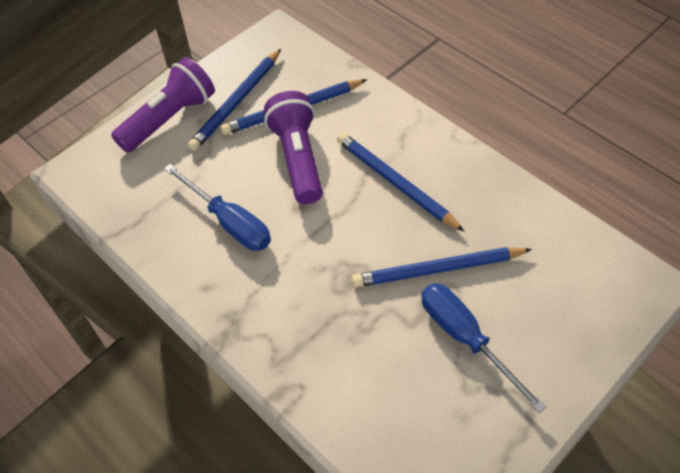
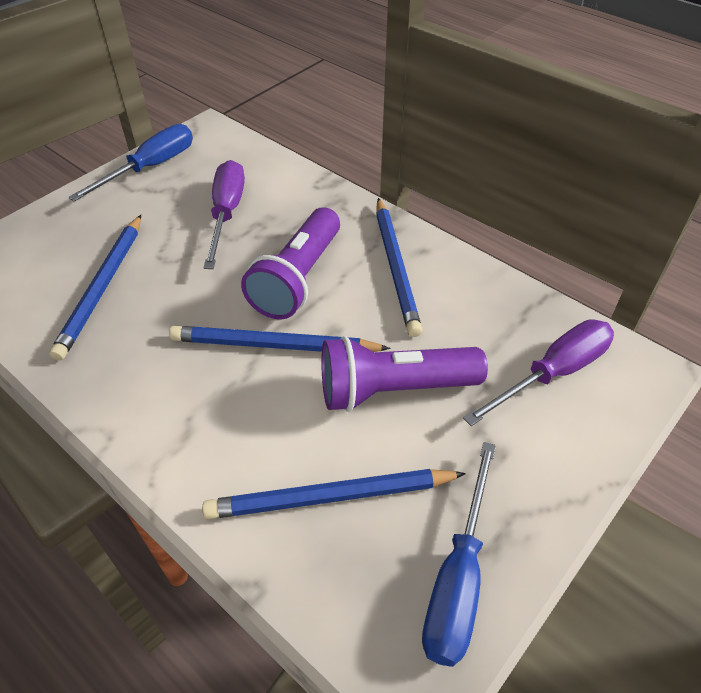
purple screwdriver: none = 0 -> [203,160,245,269] [463,319,614,426] = 2

